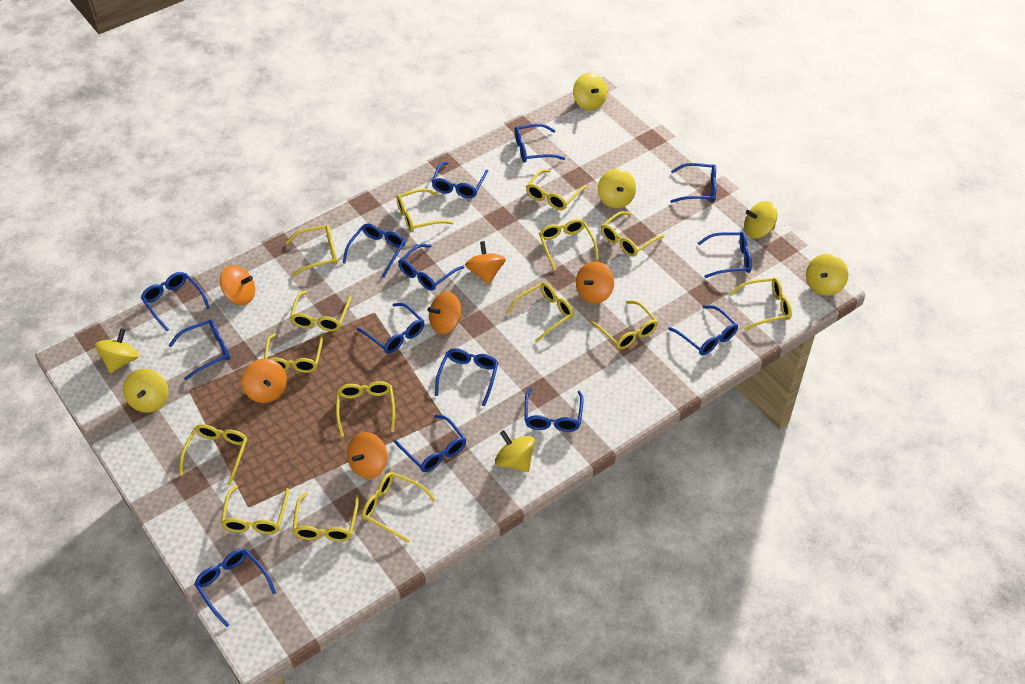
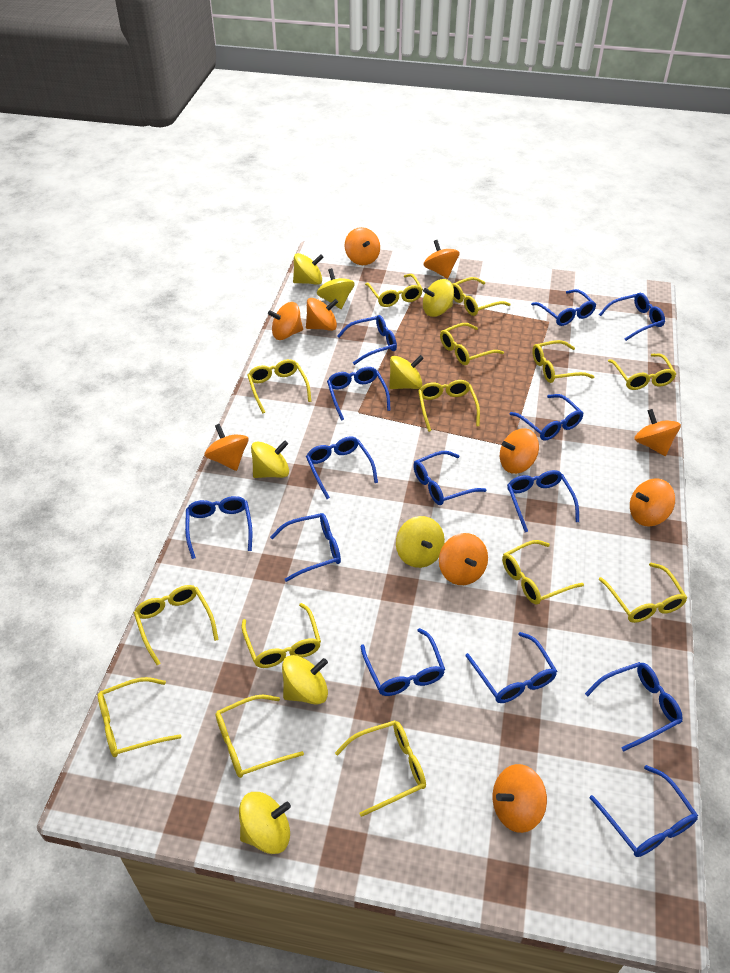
orange spinning top: [220,265,255,305] [242,359,287,403] [347,432,388,479] [427,292,462,334] [465,241,506,285] [576,261,614,304] = 6 -> [204,424,249,471] [268,302,303,340] [306,298,338,331] [345,227,380,265] [423,240,460,279] [439,533,488,585] [493,764,547,833] [500,428,539,474] [630,478,675,526] [634,409,681,456] = 10
yellow glasses: [179,424,247,486] [221,485,289,534] [264,333,323,373] [285,225,337,276] [290,291,352,332] [292,493,359,542] [336,381,395,437] [362,472,436,543] [396,188,453,232] [506,283,574,343] [526,169,587,210] [539,219,599,271] [589,300,658,350] [601,211,665,257] [729,278,792,330] = 15 -> [98,677,181,757] [134,585,219,665] [215,695,304,778] [241,603,321,668] [247,359,312,414] [335,720,426,817] [365,274,423,307] [418,380,480,432] [440,323,504,365] [452,277,511,316] [502,540,584,604] [532,340,594,383] [599,563,687,623] [608,354,676,390] = 14
yellow spinning top: [95,328,139,373] [123,369,168,413] [495,430,535,472] [573,73,607,110] [598,169,636,208] [744,201,778,239] [806,254,848,296] = 7 -> [239,792,291,854] [251,440,289,478] [282,655,328,705] [293,253,324,285] [317,268,355,309] [389,355,424,389] [396,516,445,568] [423,279,454,317] = 8

